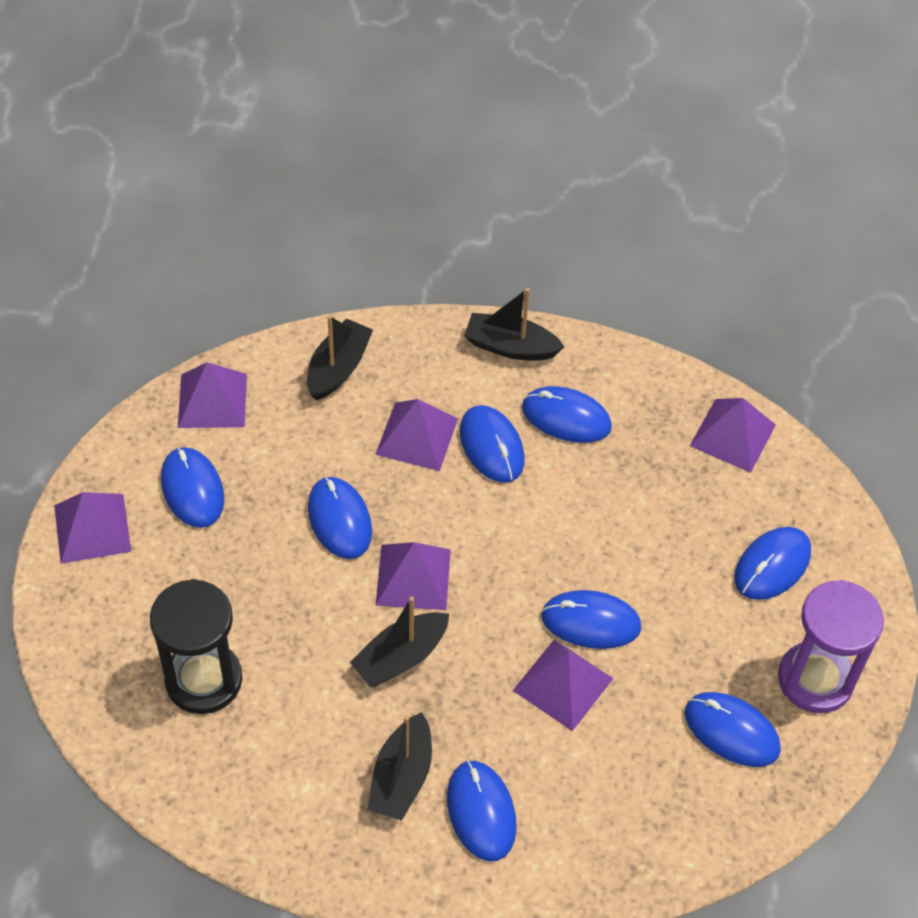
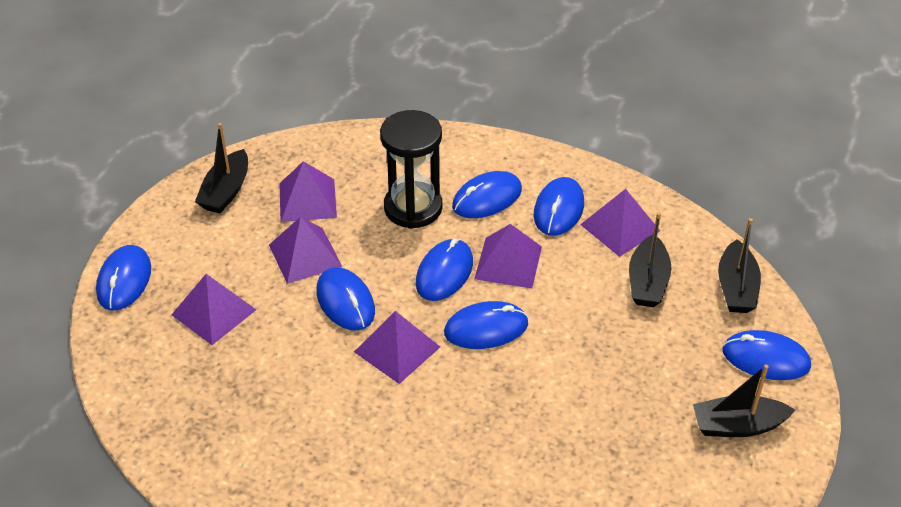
blue mouse: [161,447,224,528] [308,477,372,559] [447,760,517,861] [460,405,524,483] [522,386,612,443] [541,590,641,649] [685,692,781,767] [734,527,811,600] = 8 -> [96,245,151,311] [316,267,375,331] [416,239,473,301] [444,301,528,349] [452,171,522,218] [534,177,584,236] [722,330,811,380] = 7
purple hourglass: [778,580,884,713] = 1 -> none = 0

